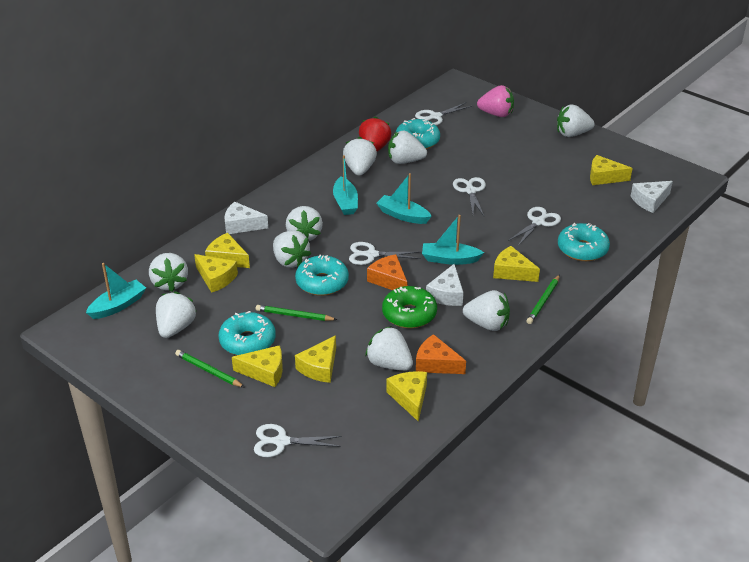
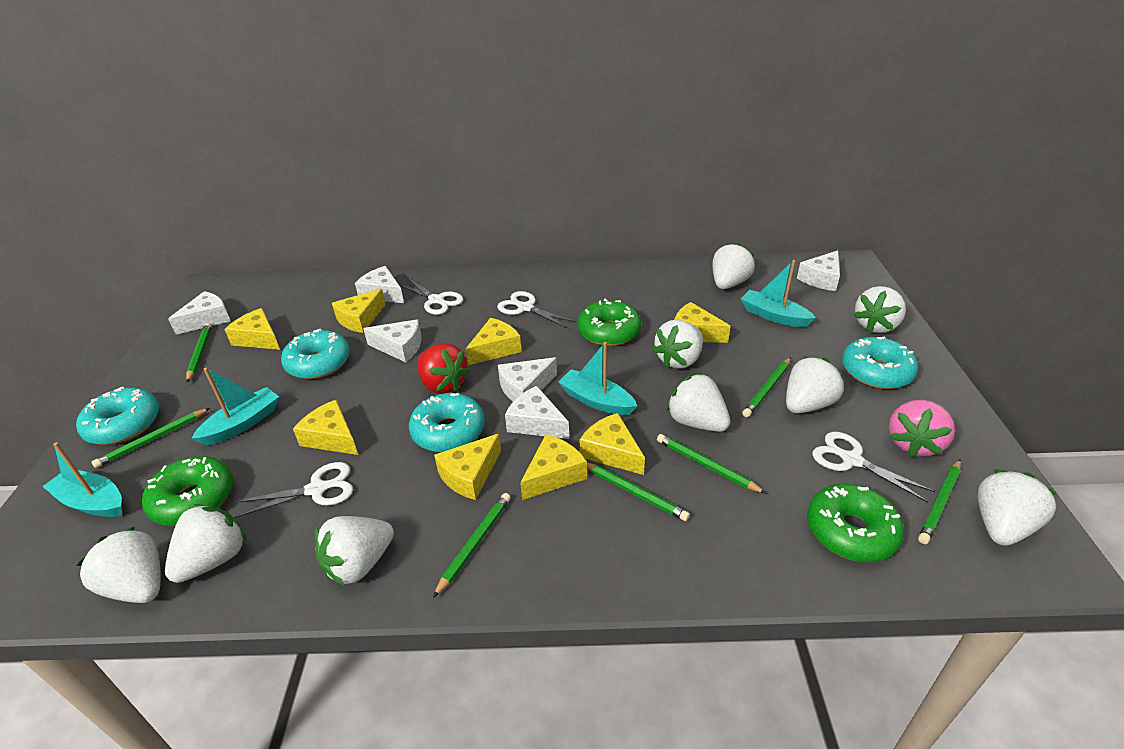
green donut: [382,286,437,328] = 1 -> [142,456,233,526] [578,299,641,346] [807,484,904,562] = 3
green pencil: [175,350,245,388] [256,305,337,321] [526,275,560,324] = 3 -> [92,408,210,468] [186,323,212,383] [433,493,511,598] [587,462,690,521] [657,434,767,494] [742,357,791,417] [918,459,961,544] = 7
orange cheese: [367,254,408,290] [416,334,466,374] = 2 -> none = 0
white cheese: [224,202,268,234] [426,264,464,306] [631,181,673,213] = 3 -> [168,291,231,335] [355,266,404,303] [363,319,422,362] [498,357,557,401] [505,386,569,439] [797,251,840,291] = 6
white scissors: [254,424,341,457] [349,242,421,265] [415,102,472,126] [453,177,486,216] [508,207,561,246] = 5 -> [235,462,353,518] [399,278,463,315] [497,291,576,328] [812,432,935,503] = 4
yellow cheese: [194,254,238,293] [205,233,250,268] [232,345,283,387] [295,335,336,383] [386,371,427,422] [493,246,540,282] [590,155,633,185] = 7 -> [224,308,280,350] [293,400,358,455] [332,289,386,333] [434,434,501,500] [466,318,522,365] [520,434,587,500] [580,413,645,475] [674,302,731,343] = 8

